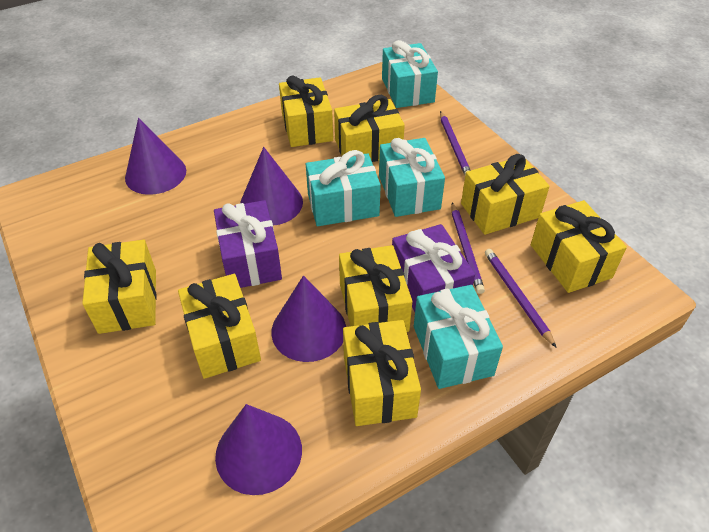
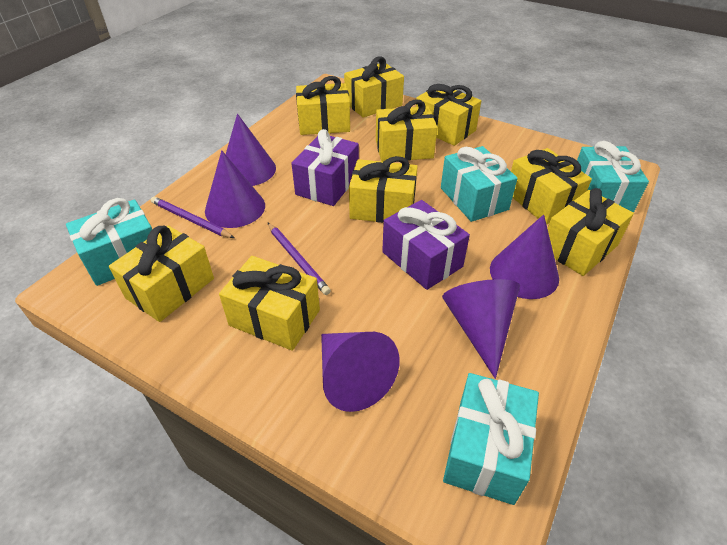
purple cone: [125,118,186,195] [215,404,302,495] [240,147,303,226] [271,275,346,362] = 4 -> [205,150,265,228] [226,114,276,186] [321,332,400,412] [442,279,520,379] [490,214,559,299] = 5
purple pencil: [440,111,471,175] [451,203,485,294] [485,249,556,347] = 3 -> [151,197,234,238] [267,222,331,295] = 2
yellow gift: [82,240,157,334] [178,274,261,379] [279,75,333,147] [334,95,405,162] [339,245,412,332] [343,320,421,426] [461,154,550,235] [531,200,627,293] = 8 -> [109,226,214,322] [219,256,320,351] [296,76,350,135] [344,56,404,118] [349,156,418,223] [376,100,438,162] [416,84,481,146] [511,148,592,225] [548,188,634,276] = 9

